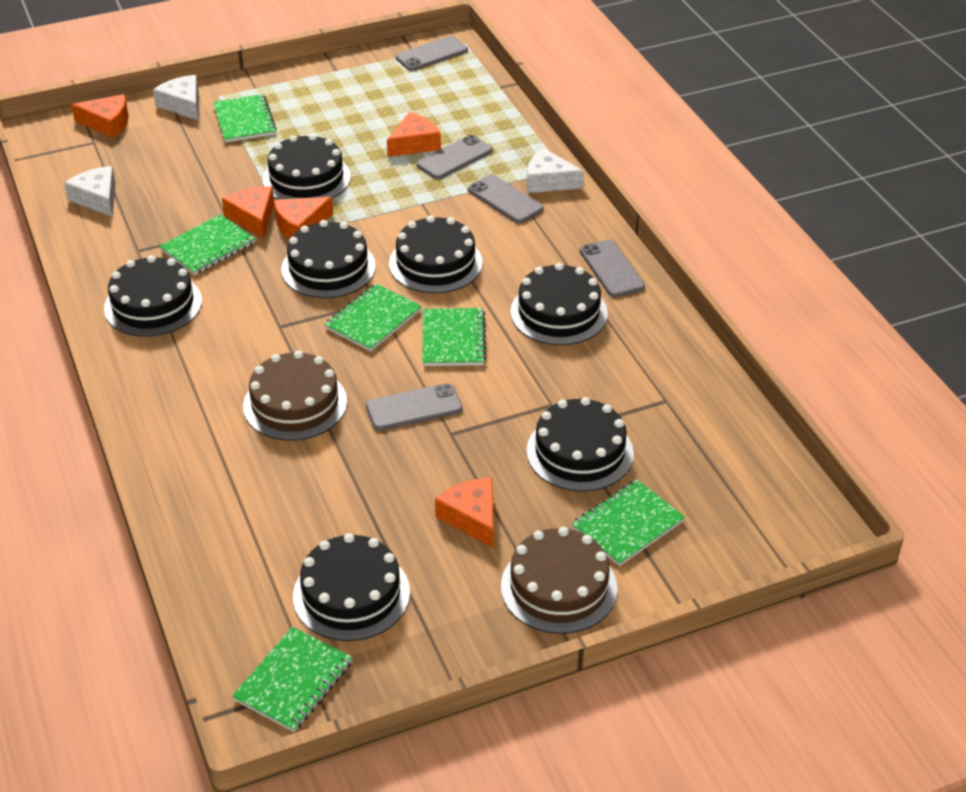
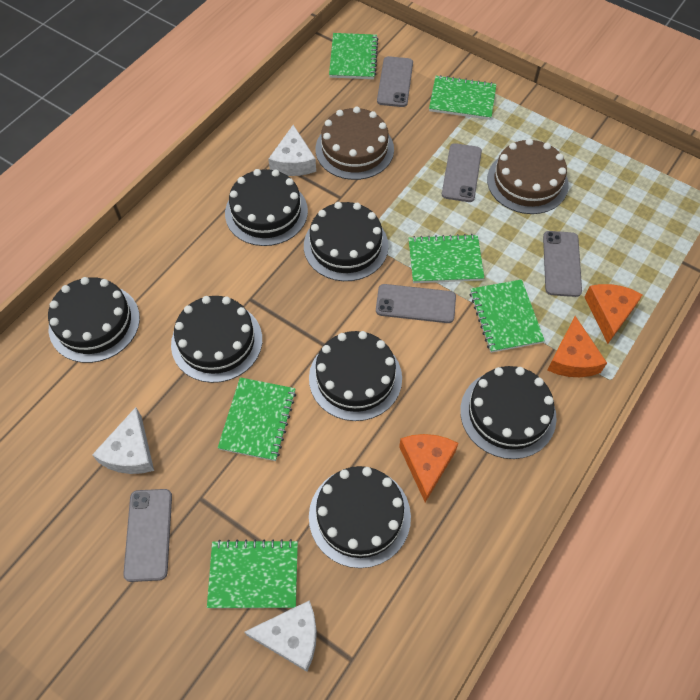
orange cheese: [71,94,129,138] [222,186,274,238] [274,197,333,239] [387,112,441,157] [435,477,494,548] = 5 -> [399,434,458,502] [547,316,607,377] [585,284,643,344] = 3

